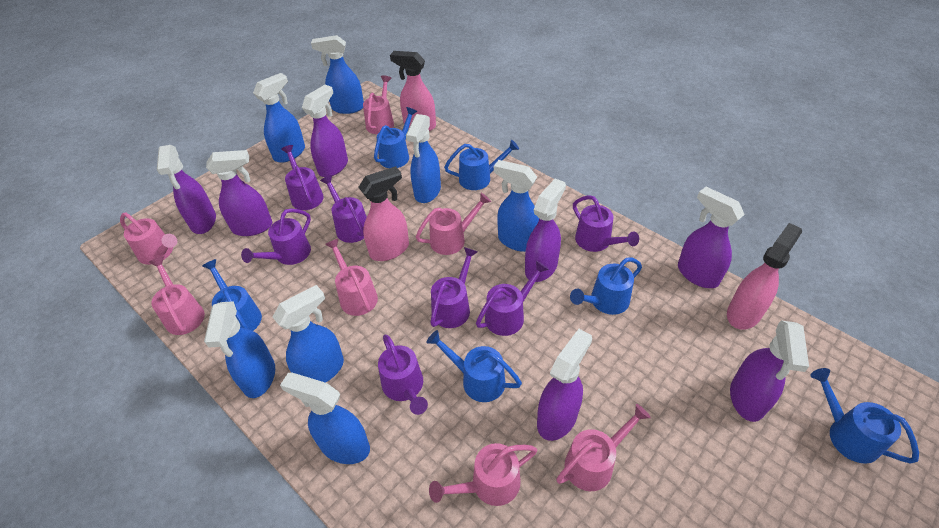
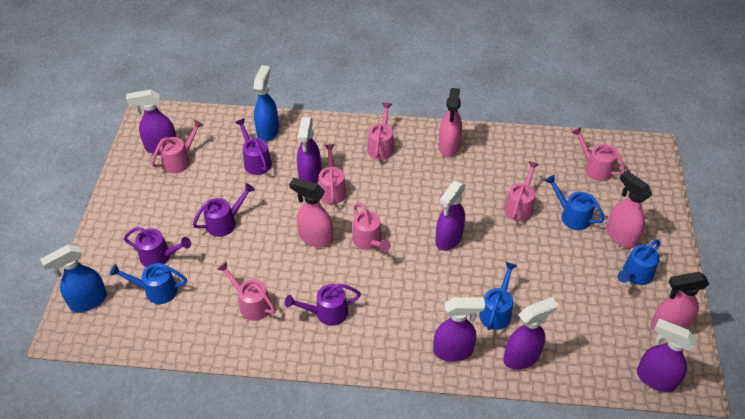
blue spray bottle: [204,301,275,398] [253,73,305,163] [273,285,344,383] [280,373,370,464] [311,35,364,114] [406,114,441,203] [494,160,539,252] = 7 -> [40,245,107,312] [253,65,279,142] = 2
blue watering can: [202,259,262,331] [374,107,417,168] [426,330,522,402] [444,140,519,190] [570,257,642,315] [810,368,919,464] = 6 -> [110,263,187,304] [479,262,517,330] [545,175,604,230] [618,239,660,285] = 4
pink spray bottle: [358,166,409,261] [390,51,436,131] [727,223,802,330] = 3 -> [289,178,333,247] [438,88,462,157] [606,171,652,248] [651,272,709,334] = 4
purple spray bottle: [157,145,216,234] [206,150,272,236] [302,85,348,177] [525,179,566,282] [537,329,592,441] [678,187,745,288] [730,321,809,422] = 7 -> [126,89,176,154] [297,117,321,183] [433,297,485,362] [435,181,466,251] [503,297,558,370] [637,319,697,392] = 6
purple watering can: [241,208,311,265] [281,145,324,210] [320,175,367,243] [378,335,428,415] [430,247,478,328] [476,260,549,336] [573,195,639,252] = 7 -> [124,227,191,267] [193,183,255,237] [235,118,272,175] [285,283,361,326] = 4

